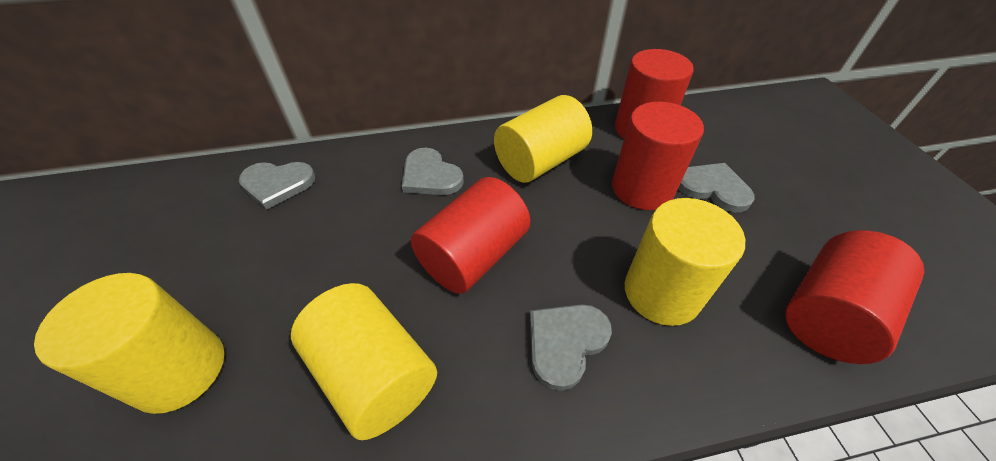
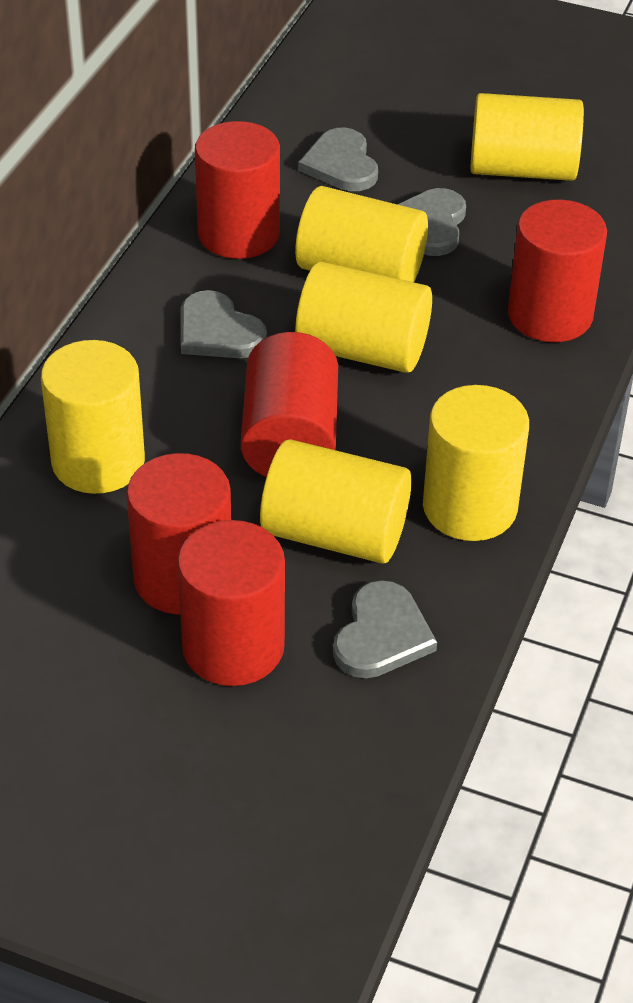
red cylinder: [411,177,531,294] [612,102,704,210] [615,49,694,139] [785,230,924,364] = 4 -> [126,453,231,614] [177,520,285,686] [195,121,280,259] [241,332,338,477] [508,200,607,342] = 5
yellow cylinder: [34,273,224,414] [291,283,437,440] [494,95,592,183] [625,198,745,326] = 4 -> [41,340,145,494] [260,439,412,564] [295,186,428,282] [295,262,432,373] [423,385,529,541] [470,93,584,181] = 6

